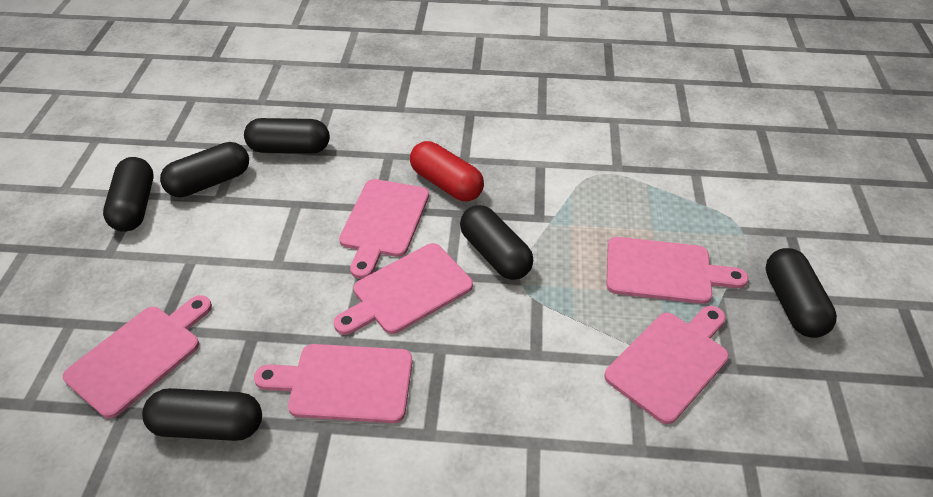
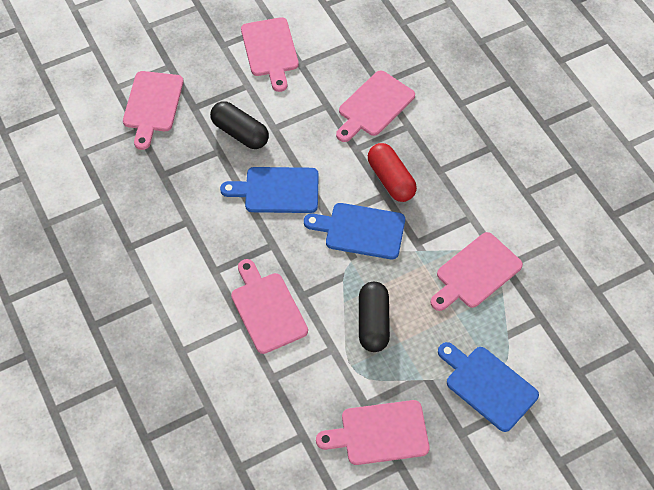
black capsule: [103,157,154,231] [142,388,262,441] [160,142,249,197] [244,118,330,154] [460,205,533,280] [766,248,837,338] = 6 -> [210,101,269,149] [359,282,390,352] = 2
blue cutting board: none = 0 -> [220,167,319,213] [304,203,405,259] [438,342,539,432] = 3

